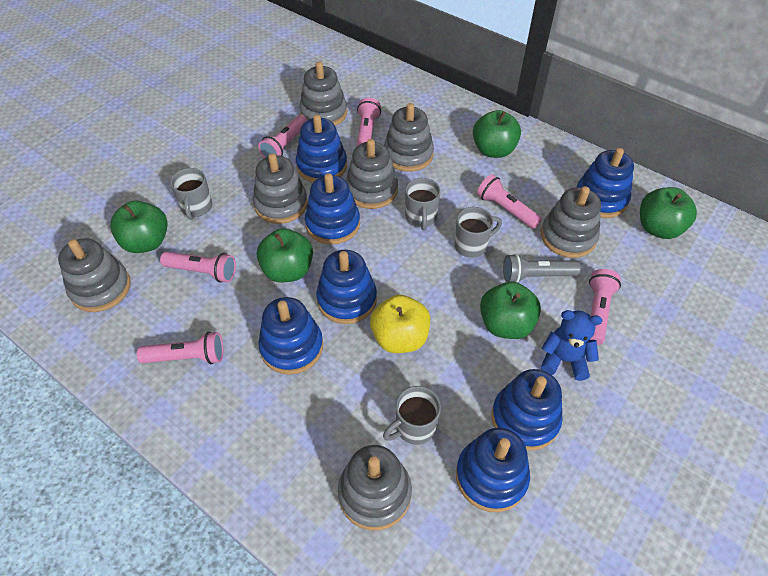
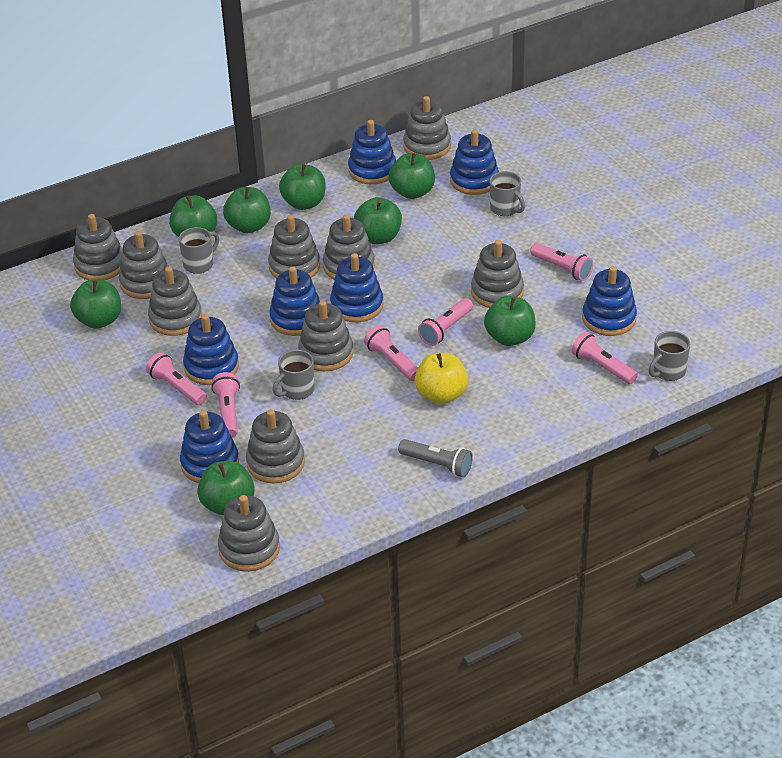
blue teddy bear: [541,310,602,381] = 1 -> none = 0
green apple: [110,201,168,253] [257,228,313,282] [473,110,521,158] [480,282,541,339] [640,187,697,239] = 5 -> [70,280,121,329] [169,195,217,237] [197,461,255,516] [223,187,271,233] [279,164,326,210] [354,197,402,244] [388,153,435,199] [484,296,536,346] = 8
grey stacking toy: [58,238,131,312] [253,153,308,224] [299,62,347,126] [338,445,412,531] [346,139,398,209] [384,103,434,172] [541,186,601,258] = 7 -> [73,214,123,280] [119,231,169,299] [148,267,202,336] [218,495,280,572] [246,409,305,483] [268,215,320,279] [298,301,353,371] [323,214,375,279] [403,96,451,160] [471,240,524,308] = 10

